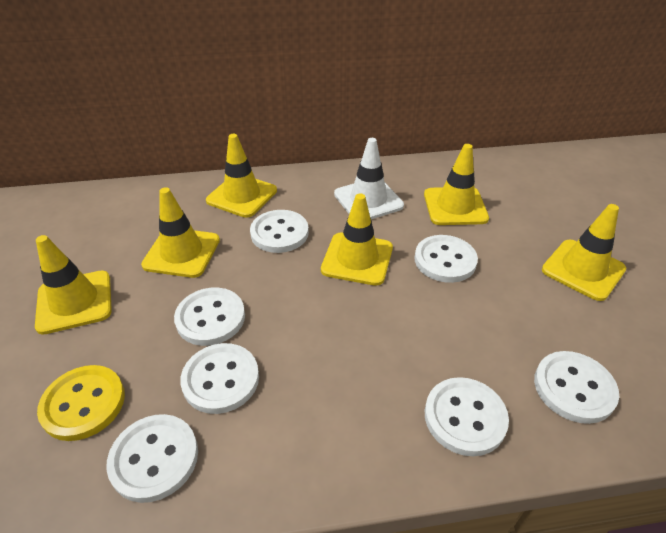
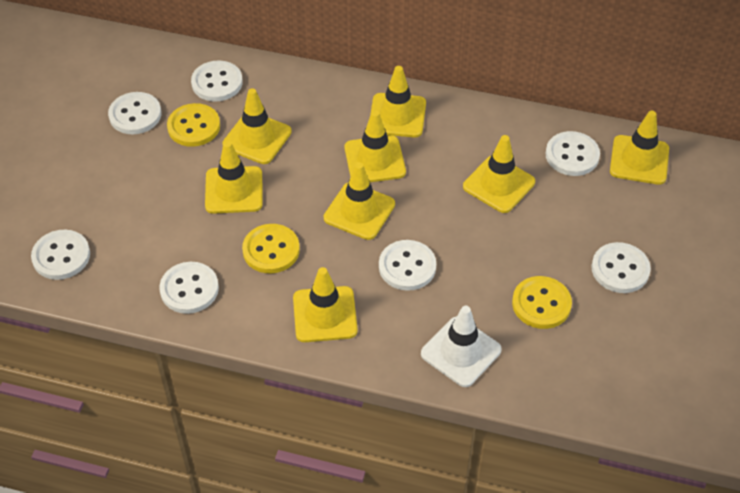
yellow button: [37,365,125,441] = 1 -> [167,103,220,147] [242,224,300,273] [512,276,572,329] = 3
yellow traffic cone: [35,235,112,335] [141,187,220,278] [206,134,277,218] [321,193,393,286] [424,144,489,225] [542,204,626,301] = 6 -> [205,141,262,214] [222,88,292,164] [293,267,357,342] [324,162,395,240] [345,110,406,182] [370,66,426,137] [463,135,535,213] [610,111,669,185] = 8

